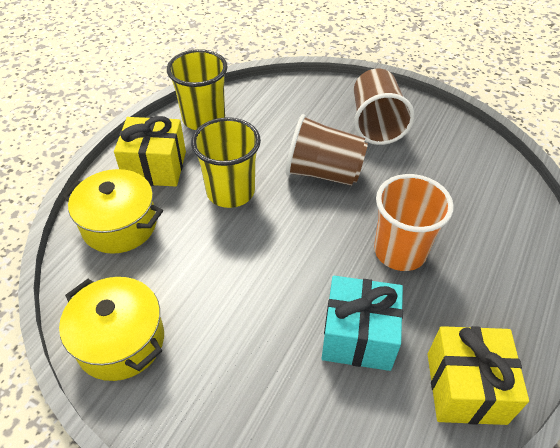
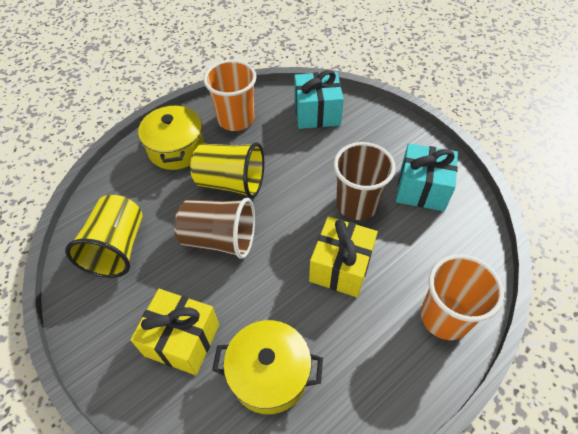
orange cup: [374,174,454,271] = 1 -> [203,60,256,131] [421,254,504,340] = 2
turquoise gift: [322,276,403,371] = 1 -> [294,70,344,129] [396,143,458,211] = 2

